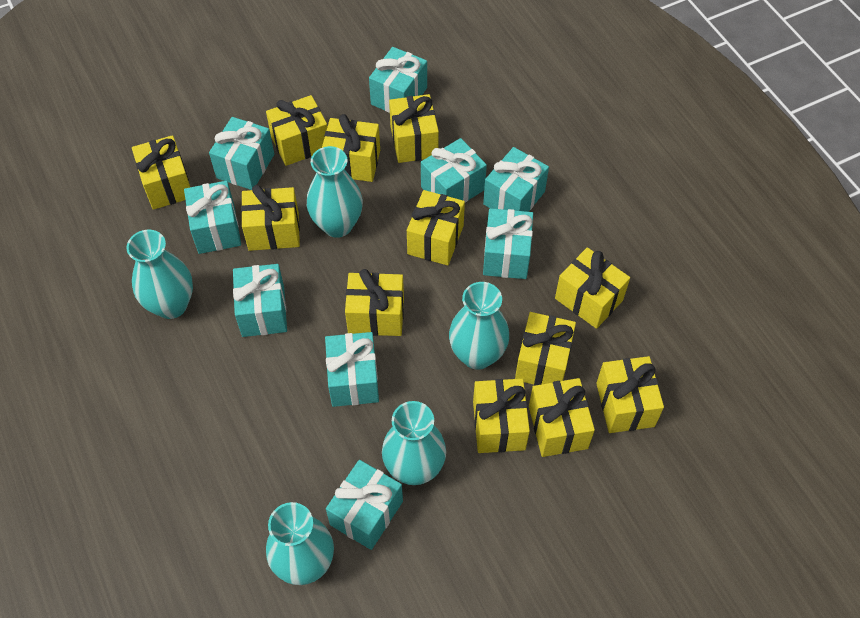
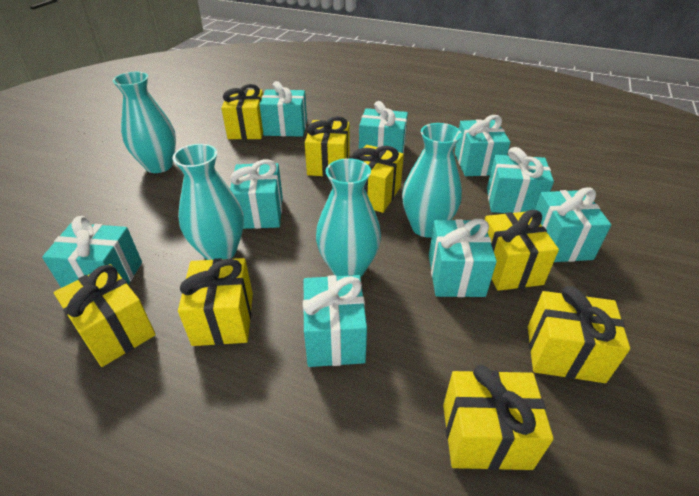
turquoise vase: [127,230,193,319] [266,502,334,585] [307,146,363,238] [382,401,446,485] [449,282,509,370] = 5 -> [113,72,176,173] [173,144,244,260] [316,158,381,277] [402,123,462,238] = 4
yellow gift: [132,135,190,210] [241,185,300,251] [266,95,327,166] [322,114,380,182] [345,269,404,336] [389,94,439,163] [407,190,465,266] [473,379,530,453] [515,312,576,385] [529,378,595,457] [555,247,630,329] [596,356,664,433] = 12 -> [54,264,156,367] [178,258,253,346] [221,84,263,139] [305,116,350,177] [352,145,404,213] [443,365,554,470] [485,210,559,291] [528,286,630,383] = 8

